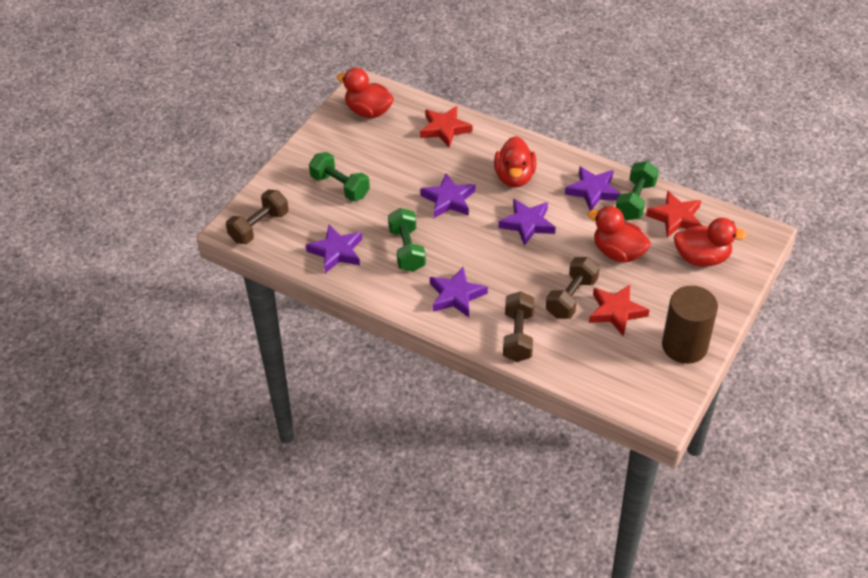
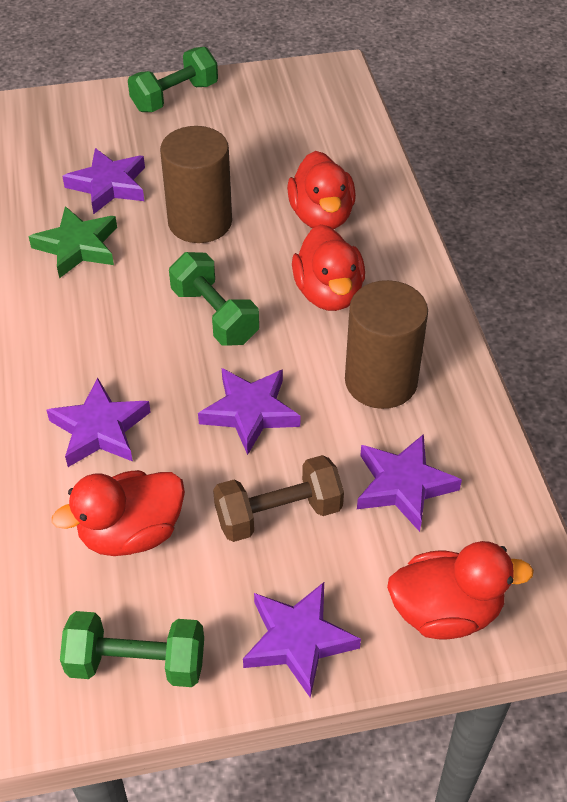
brown cylinder: [662,286,718,364] = 1 -> [160,126,232,243] [345,280,428,409] = 2
brown dumbbell: [226,190,289,244] [503,291,534,362] [546,257,599,319] = 3 -> [213,455,344,542] = 1
green star: none = 0 -> [28,206,117,278] = 1
red star: [420,106,472,148] [589,285,649,336] [646,191,702,238] = 3 -> none = 0

